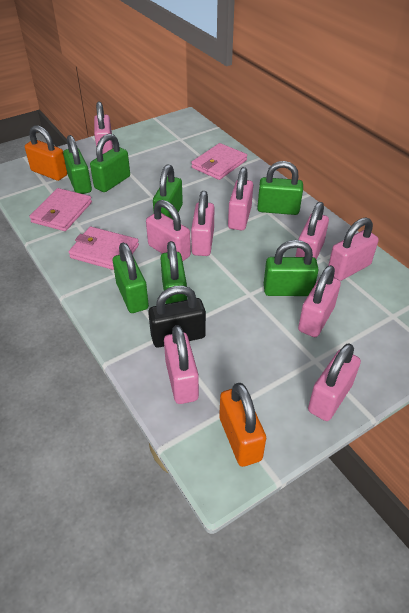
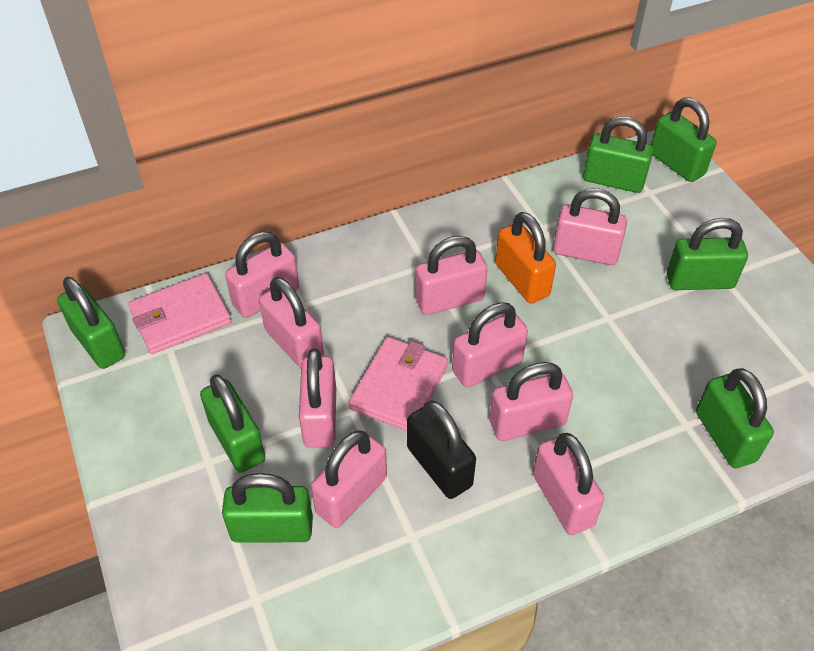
orange padlock: [25,125,67,181] [219,383,266,467] = 2 -> [495,212,556,303] = 1
pink wallet: [30,188,92,231] [69,227,139,270] [191,143,247,180] = 3 -> [128,273,231,354] [349,337,448,431] = 2

